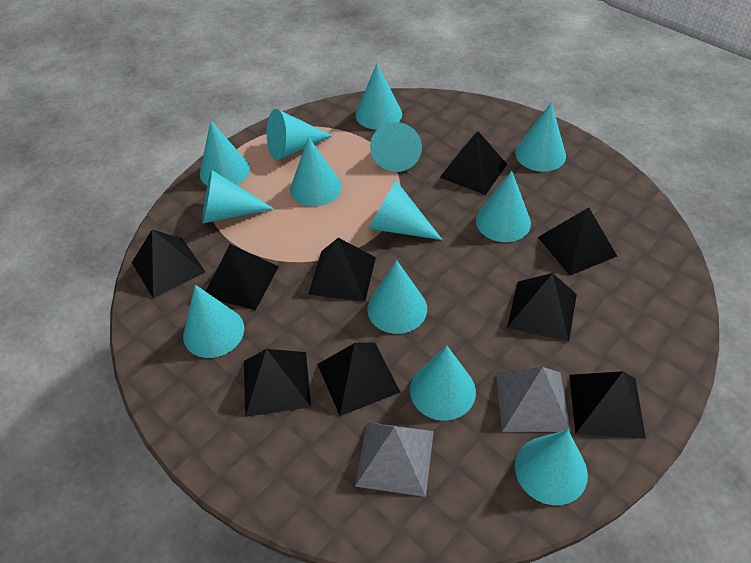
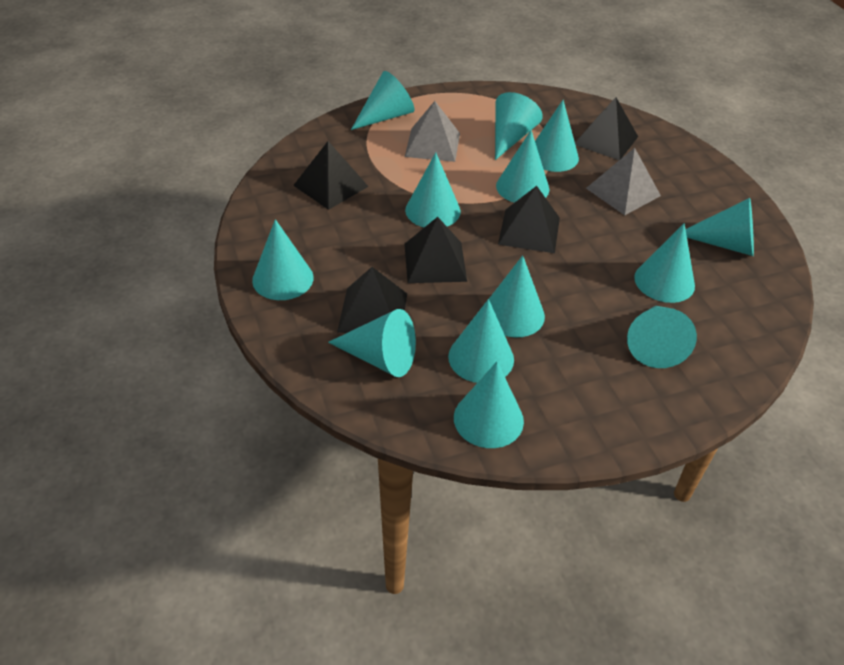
black pyramid: [132,230,205,298] [206,244,279,310] [244,349,311,417] [308,238,376,302] [317,342,400,416] [440,131,507,195] [507,273,577,342] [538,207,617,275] [569,371,646,439] = 9 -> [293,141,369,210] [337,267,407,333] [404,217,467,283] [498,186,560,253] [575,97,638,160] = 5

